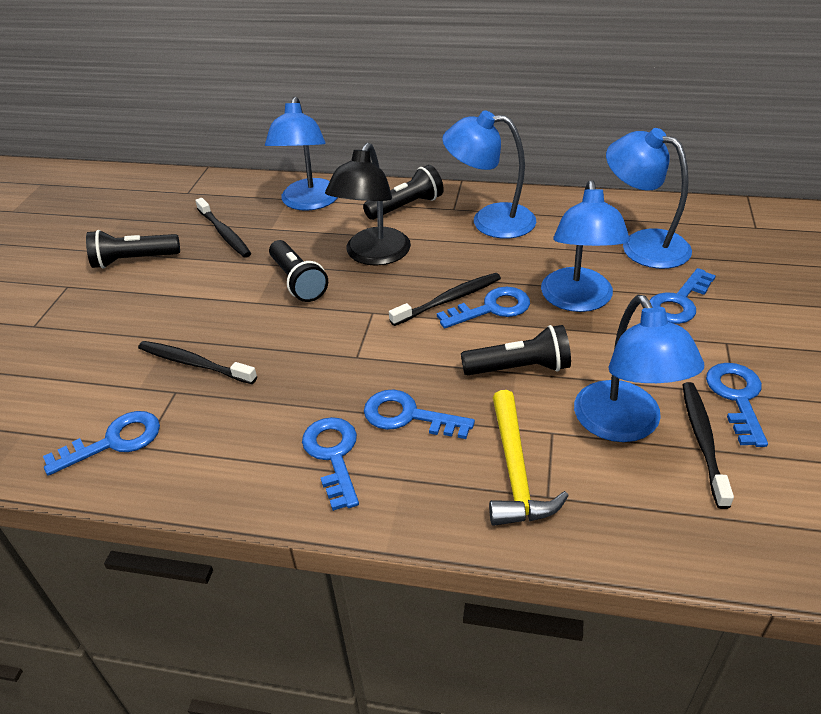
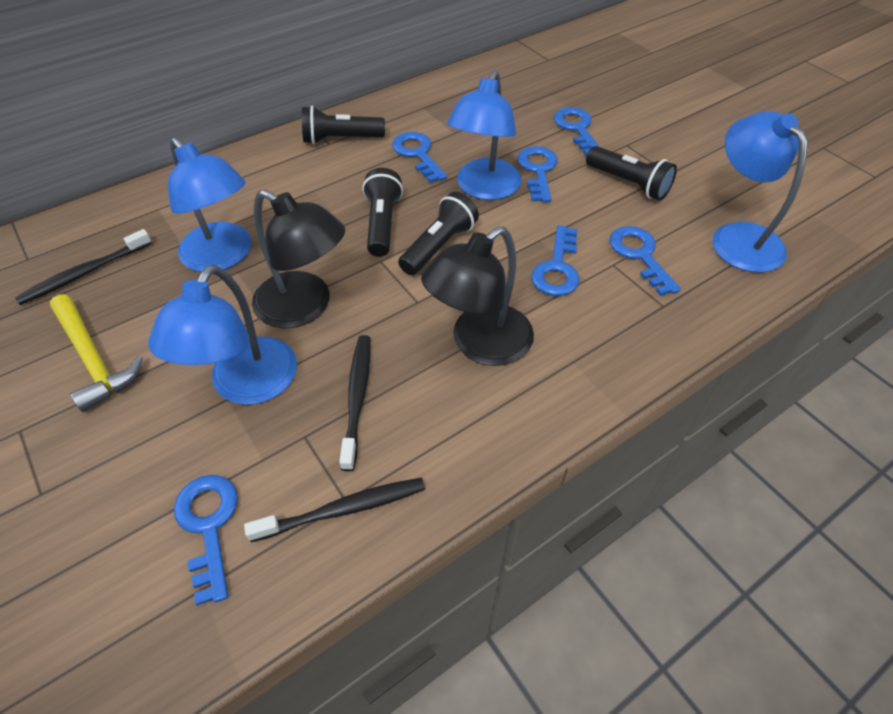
black lamp: [325,143,411,266] = 1 -> [252,189,345,329] [421,227,534,366] = 2
black toothbrush: [138,341,257,384] [195,198,251,258] [389,273,501,326] [682,382,734,509] = 4 -> [15,229,152,305] [244,478,425,542] [339,335,370,471] = 3
blue lamp: [265,97,338,211] [442,110,536,239] [541,180,630,312] [574,295,704,442] [606,128,692,269] = 5 -> [148,265,297,405] [168,137,251,272] [447,70,522,200] [712,111,807,273] = 4

